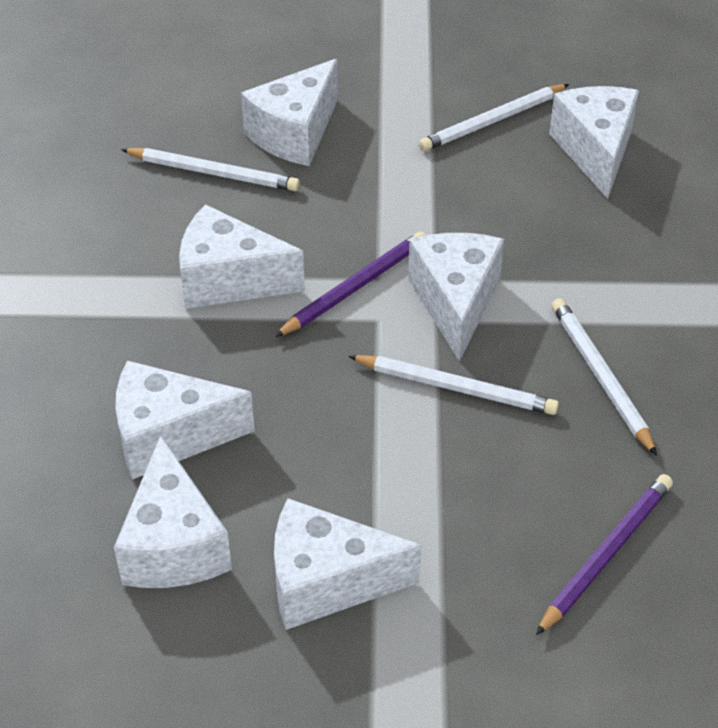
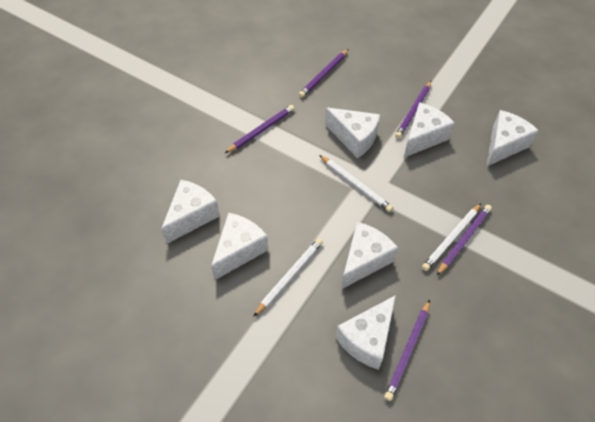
purple pencil: [275,231,426,337] [536,474,673,635] = 2 -> [225,105,295,153] [299,49,348,98] [384,300,430,401] [395,81,431,139] [437,205,492,275] = 5
white pencil: [121,148,300,191] [348,355,559,415] [418,84,569,151] [552,298,657,456] = 4 -> [253,238,323,317] [319,155,393,212] [422,203,481,271] = 3

